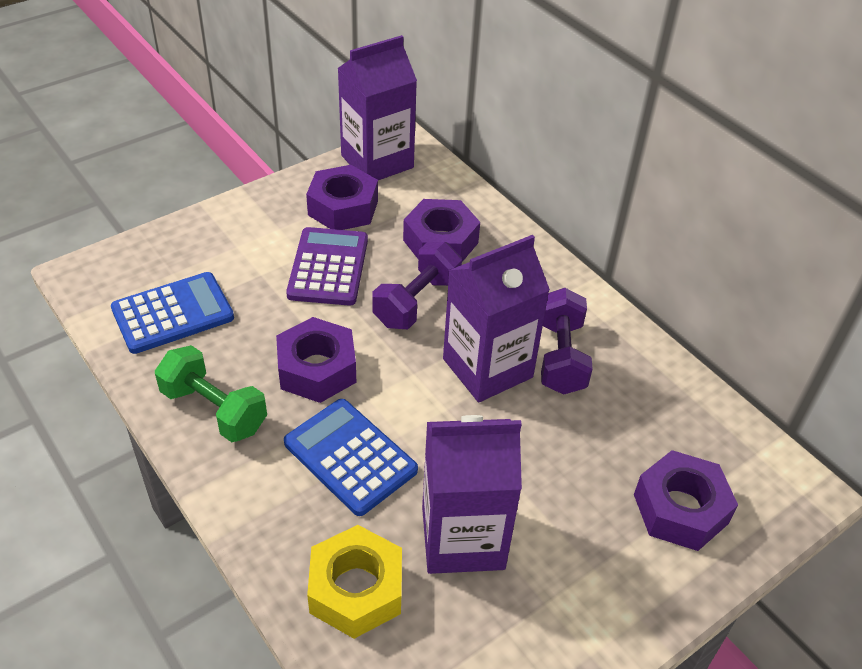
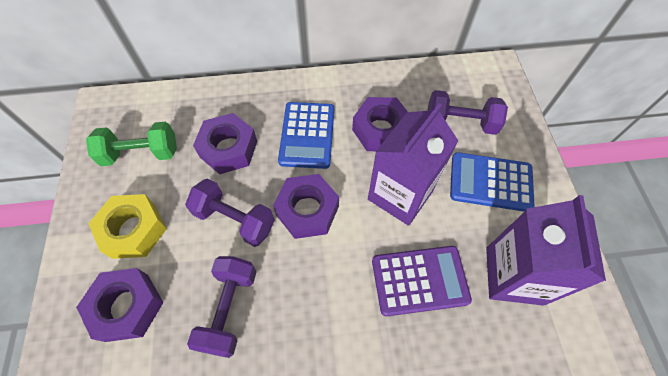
purple carton: [338,35,417,180] [422,415,522,574] [443,235,550,402] = 3 -> [368,104,458,226] [486,195,606,306] = 2
purple dumbbell: [372,242,462,329] [541,288,593,395] = 2 -> [185,178,274,247] [187,256,256,358] [428,90,508,135] = 3

